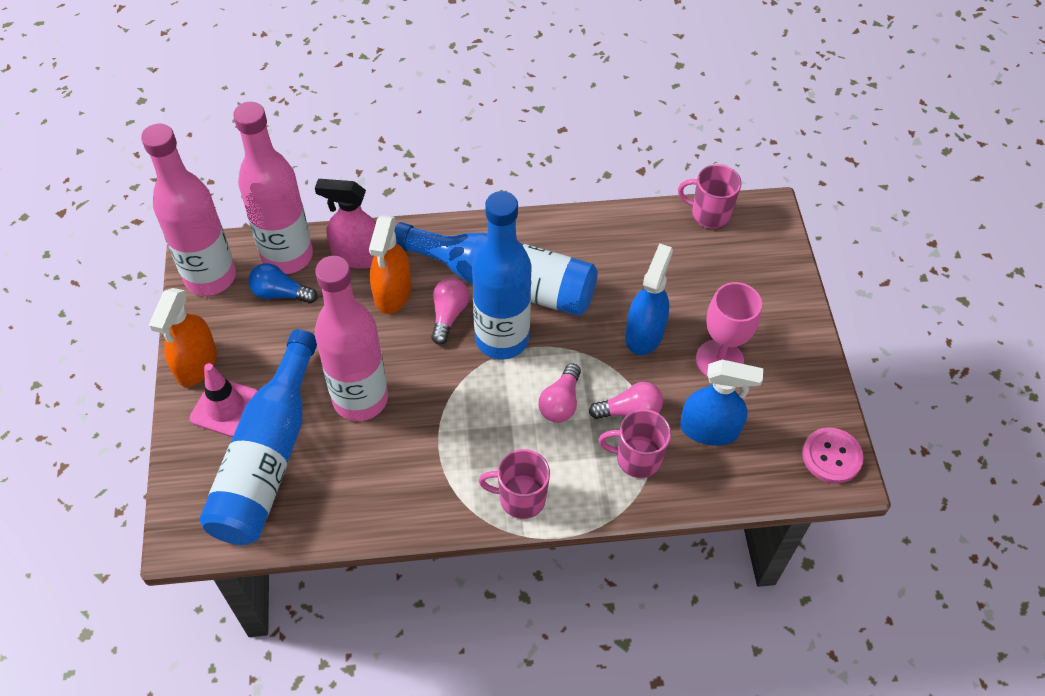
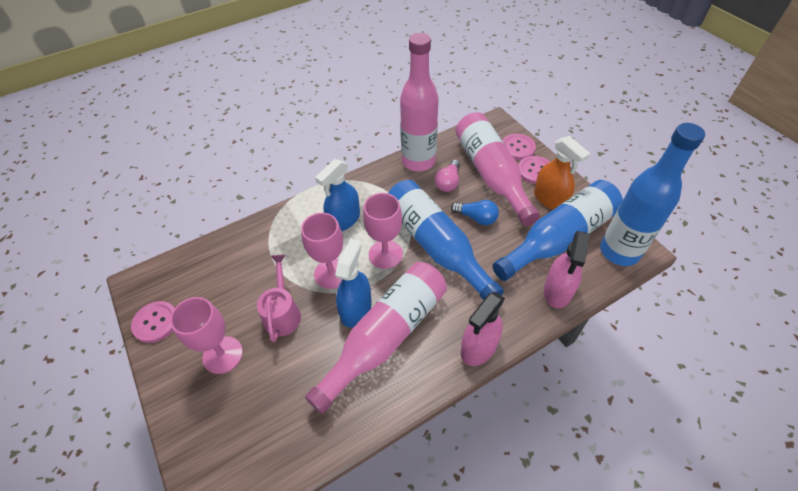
orange spray bottle: [149,288,217,387] [369,215,411,314] = 2 -> [534,136,591,210] = 1
pink button: [802,427,864,484] = 1 -> [131,301,175,343] [502,134,536,160] [519,156,550,184] = 3
pink goblet: [696,282,762,377] = 1 -> [170,297,243,374] [301,213,343,289] [363,193,403,269] = 3
pink light bulb: [431,278,469,345] [539,363,581,423] [589,382,663,419] = 3 -> [435,160,460,192] = 1
pink mug: [479,449,550,519] [599,409,671,478] [678,165,741,229] = 3 -> none = 0
pink spray bottle: [315,179,376,269] = 1 -> [461,292,505,366] [544,231,590,308] = 2
pink traffic cone: [190,363,258,437] = 1 -> none = 0
pink watering can: none = 0 -> [257,255,301,342] = 1

